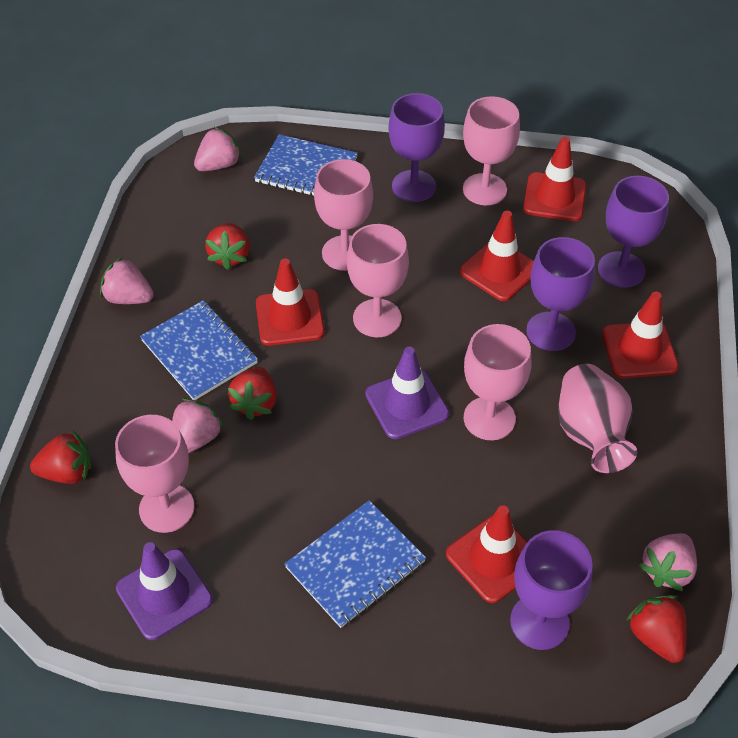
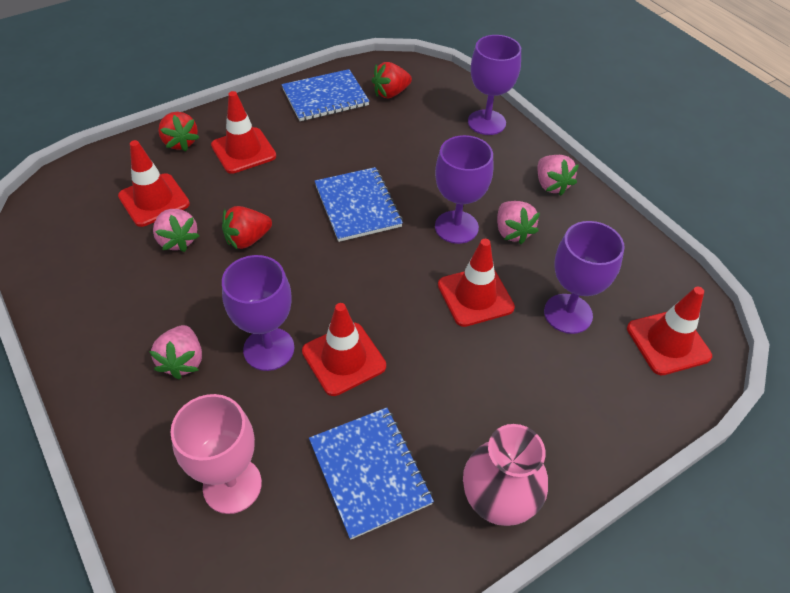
pink goblet: [115,415,195,533] [314,159,373,271] [347,224,409,337] [463,96,520,205] [464,324,531,440] = 5 -> [170,394,262,514] = 1
purple traffic cone: [116,542,213,640] [365,347,449,439] = 2 -> none = 0
red strawberry: [30,431,92,484] [205,223,250,270] [228,367,277,420] [626,595,687,663] = 4 -> [158,112,199,151] [222,206,272,250] [371,62,412,98] = 3

